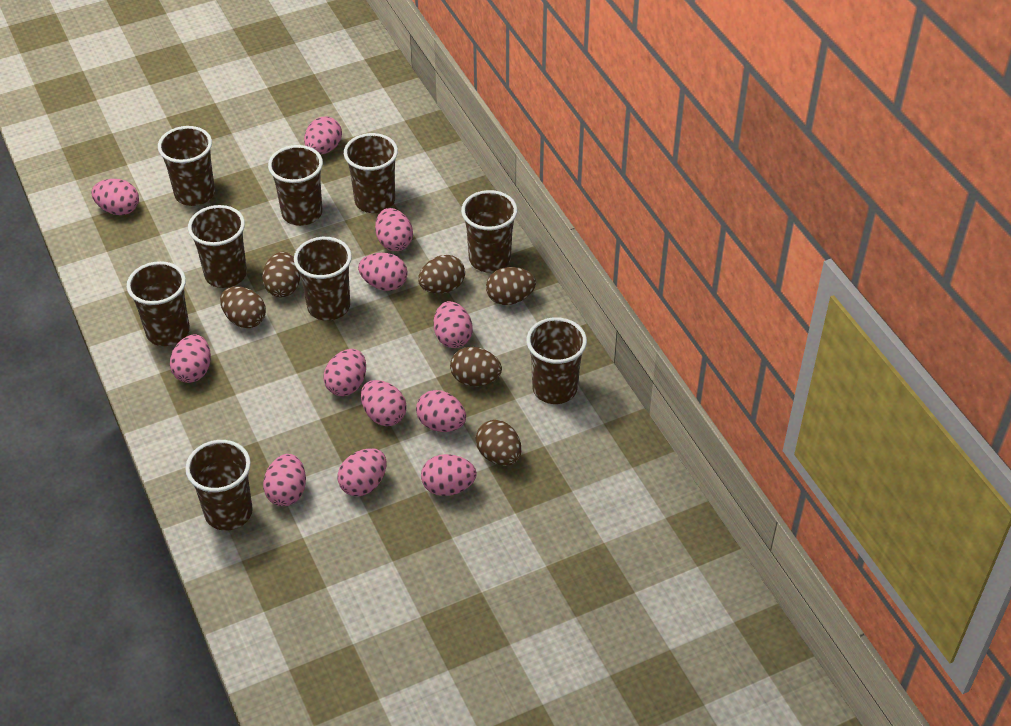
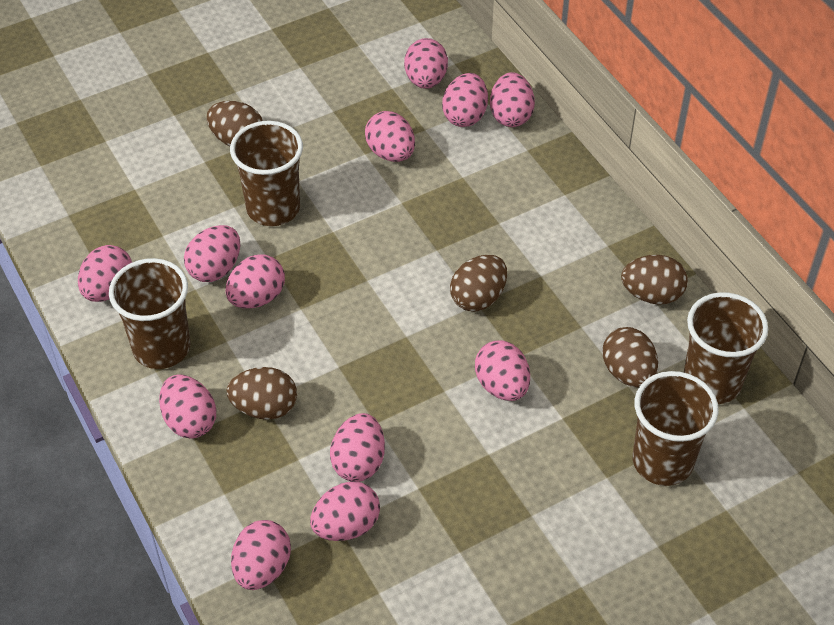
brown cup: [127,261,190,346] [158,126,215,206] [185,440,253,531] [188,205,247,288] [268,145,323,226] [294,237,352,321] [344,133,398,213] [461,190,518,273] [527,317,587,404] = 9 -> [109,258,190,369] [230,121,303,226] [633,371,719,486] [684,292,768,404] = 4
brown egg: [220,287,266,328] [262,252,300,297] [418,255,465,293] [450,347,502,386] [476,420,522,466] [486,267,536,305] = 6 -> [207,101,263,146] [226,367,297,420] [450,255,507,312] [602,327,658,387] [621,255,688,305] = 5

